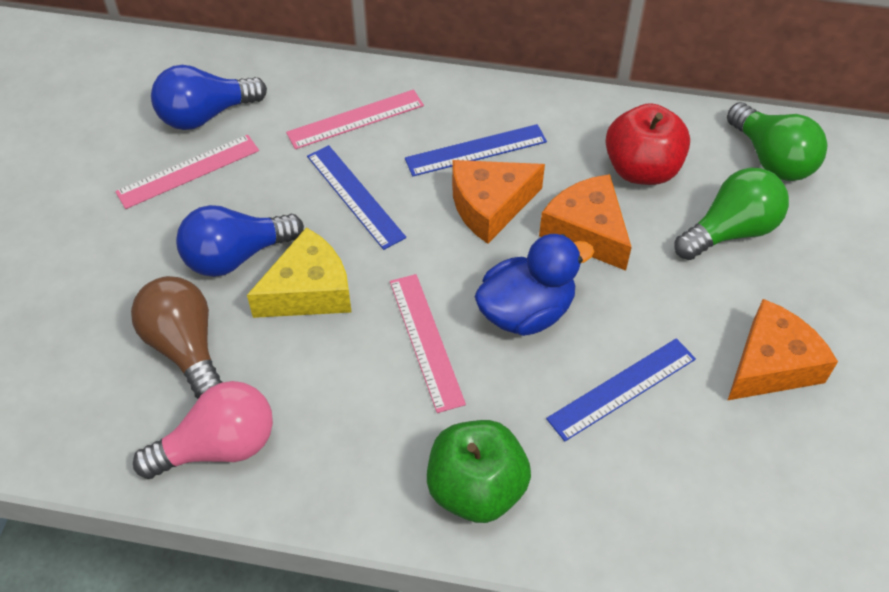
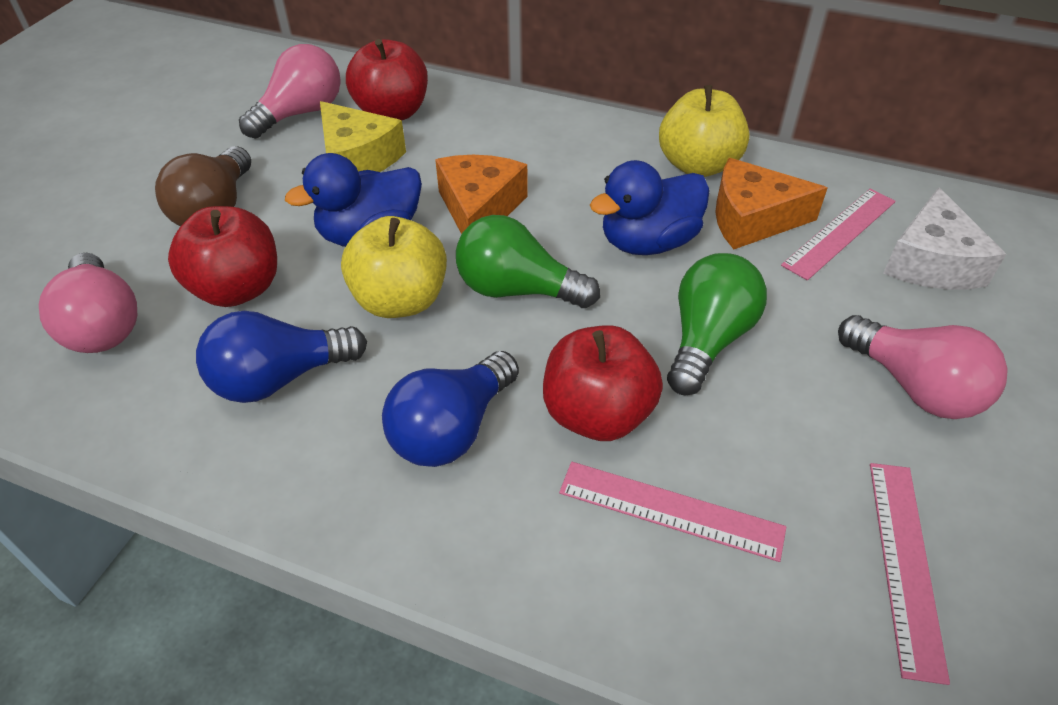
blue duck: [474,234,594,336] = 1 -> [285,153,422,247] [590,160,710,255] = 2
blue ruler: [307,145,406,250] [405,124,547,176] [546,338,696,441] = 3 -> none = 0
green apple: [427,420,531,523] = 1 -> none = 0
orange cheese: [452,160,545,244] [539,174,632,271] [727,299,838,401] = 3 -> [435,155,528,234] [715,158,828,249] = 2
pink light bulb: [133,381,273,479] = 1 -> [39,253,137,353] [239,44,341,139] [838,315,1008,419] = 3
red apple: [605,103,690,185] = 1 -> [168,206,277,307] [346,39,428,120] [543,325,663,441] = 3
white cheese: none = 0 -> [883,187,1006,289] = 1
yellow apple: none = 0 -> [341,216,447,318] [659,85,750,177] = 2

